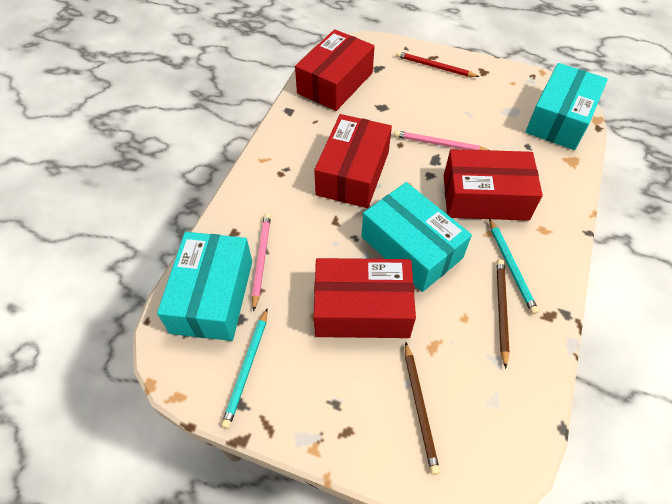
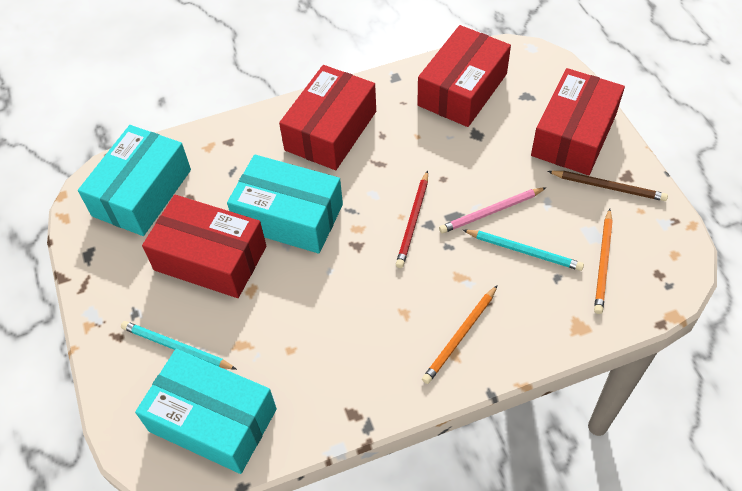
brown pencil: [405,342,440,475] [497,259,510,369] = 2 -> [548,171,668,201] = 1
orange pencil: none = 0 -> [422,285,497,384] [594,208,613,314] = 2
pink pencil: [252,213,271,311] [394,131,489,150] = 2 -> [439,187,547,234] = 1

